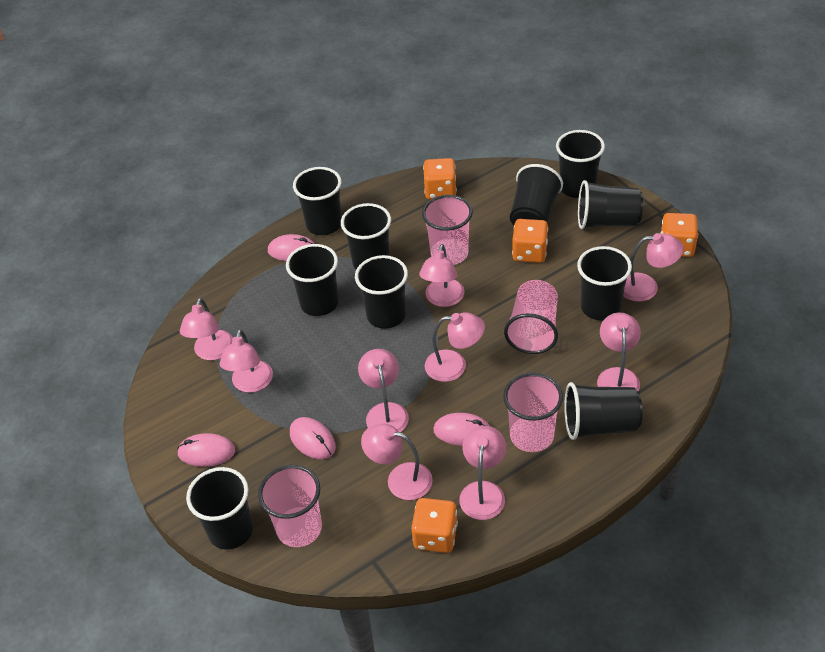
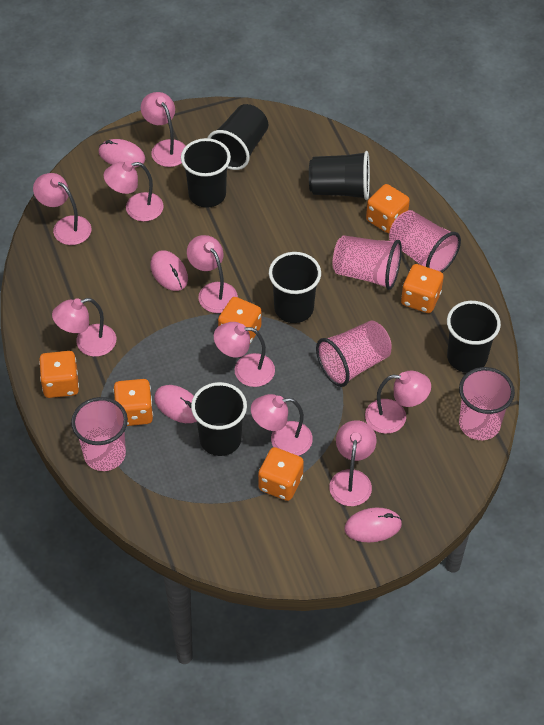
black cup: [186,467,253,550] [286,244,339,316] [293,167,342,235] [341,203,391,269] [355,255,408,329] [510,164,563,225] [556,130,605,198] [564,382,643,440] [577,246,632,320] [578,180,643,229] = 10 -> [181,138,231,208] [191,382,247,456] [207,104,268,170] [269,252,321,323] [309,151,370,200] [447,301,501,373] = 6
orange dice: [411,498,458,553] [423,158,457,200] [512,219,548,263] [660,213,698,257] = 4 -> [39,351,79,398] [113,379,153,426] [218,297,261,343] [258,447,304,501] [366,184,410,233] [401,264,443,313] = 6
pink cup: [258,465,322,547] [422,195,473,265] [503,372,563,452] [504,280,558,354] = 4 -> [71,397,128,471] [316,321,392,387] [332,235,402,290] [389,210,461,273] [459,367,515,440] = 5

